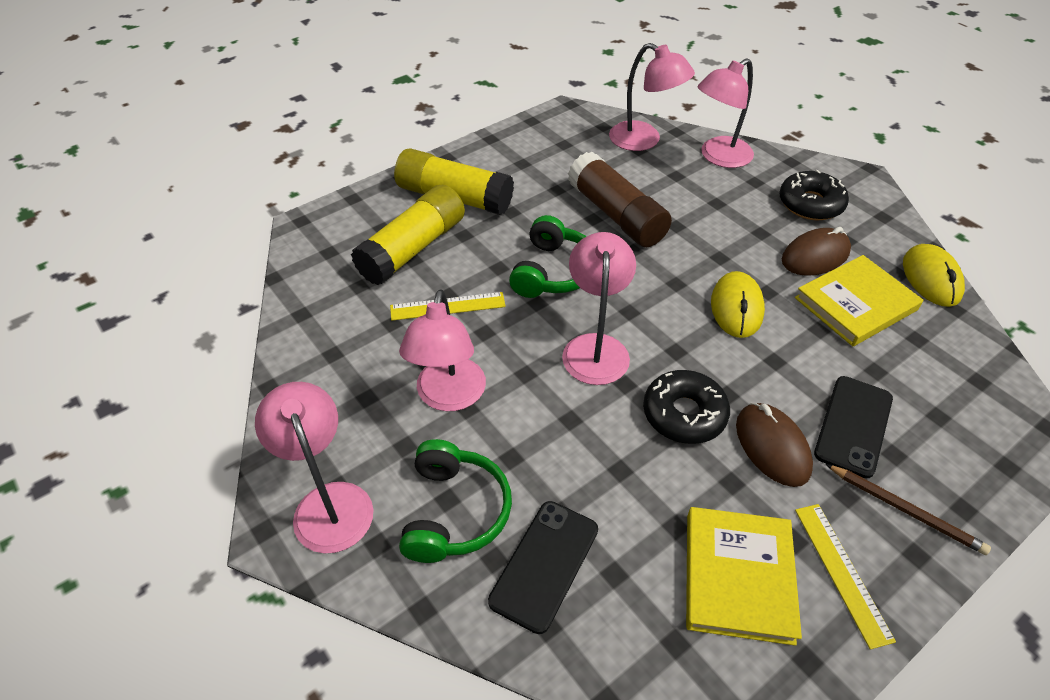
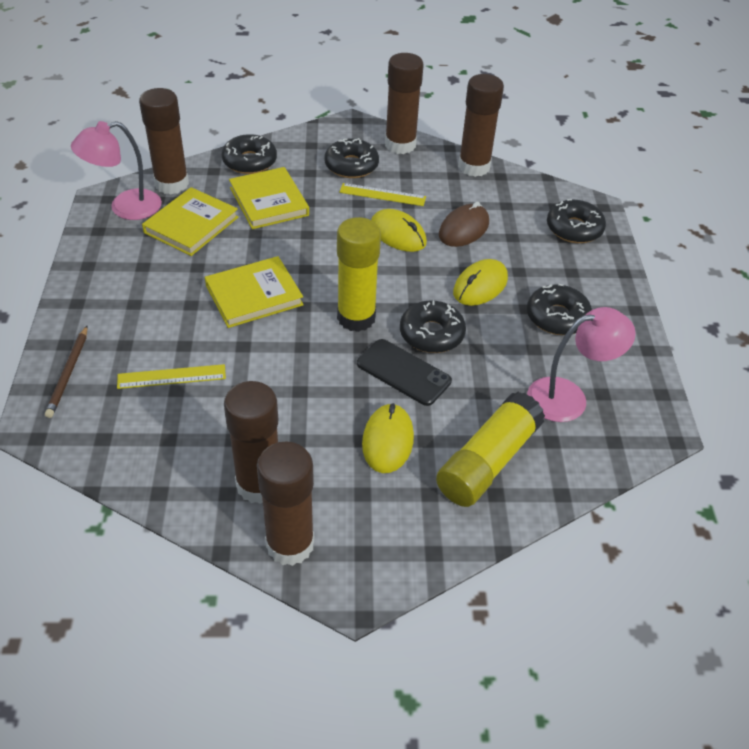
black donut: [643,370,730,444] [779,170,849,220] = 2 -> [222,134,277,174] [324,138,379,178] [400,300,466,353] [527,284,592,335] [547,199,606,243] = 5
black phone: [488,501,598,634] [814,376,893,478] = 2 -> [357,339,452,406] = 1
brown glue stick: [568,152,672,247] = 1 -> [139,88,189,194] [224,381,279,504] [257,442,314,566] [385,53,424,154] [458,74,504,177] = 5
brown mouse: [736,403,813,487] [782,227,851,276] = 2 -> [439,201,489,247] = 1
green headphones: [399,439,512,563] [509,215,586,298] = 2 -> none = 0
pink lamp: [255,382,374,553] [399,289,486,411] [562,232,636,385] [609,43,695,151] [697,58,754,168] = 5 -> [71,121,162,220] [527,307,636,422] = 2
yellow book: [686,507,802,646] [795,255,923,346] = 2 -> [142,187,239,256] [205,256,304,328] [229,167,309,229] = 3
yellow mouse: [711,271,765,338] [903,244,965,307] = 2 -> [362,403,414,473] [371,209,427,252] [453,259,508,306] = 3

